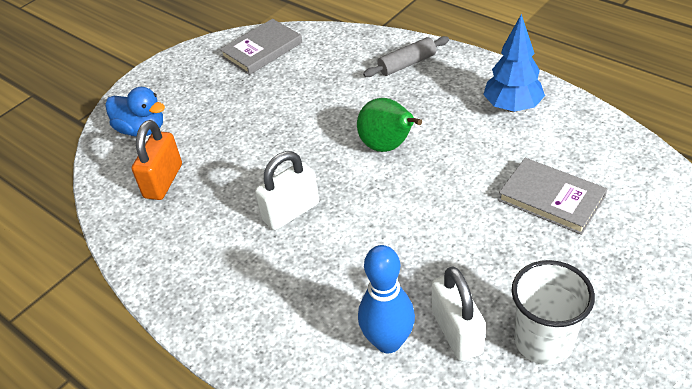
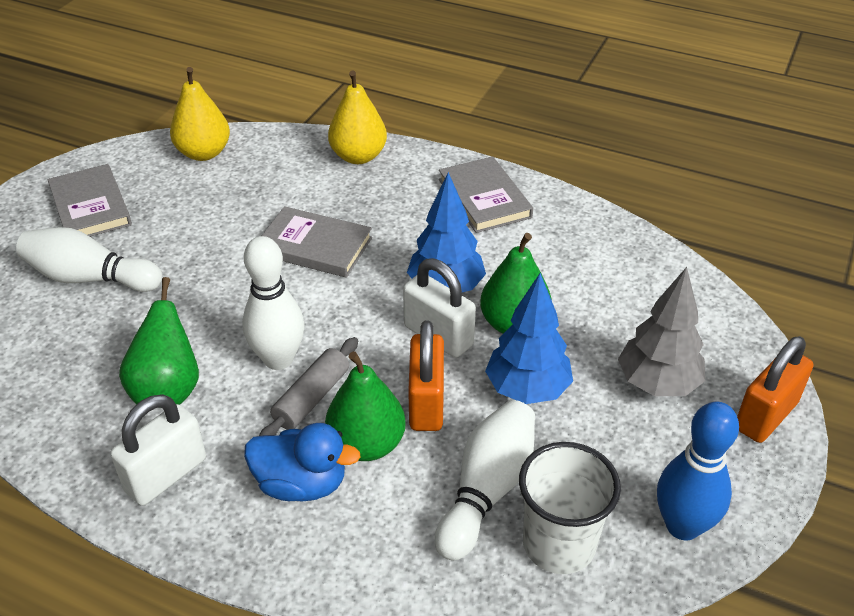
blue tree: [483,14,545,112] = 1 -> [407,172,486,292] [485,273,573,404] = 2
green pear: [357,98,422,152] = 1 -> [119,277,199,405] [325,352,406,461] [480,233,552,334] = 3
grey book: [220,19,302,75] [498,158,607,235] = 2 -> [48,164,132,237] [262,206,372,278] [439,156,533,233] = 3
grey tree: none = 0 -> [618,267,705,396] = 1
orange padlock: [132,120,182,200] = 1 -> [408,321,444,431] [737,336,813,443] = 2
white bowling pin: none = 0 -> [16,227,162,292] [242,236,304,370] [435,400,535,561] = 3
yellow pear: none = 0 -> [170,67,230,161] [328,71,387,164] = 2

